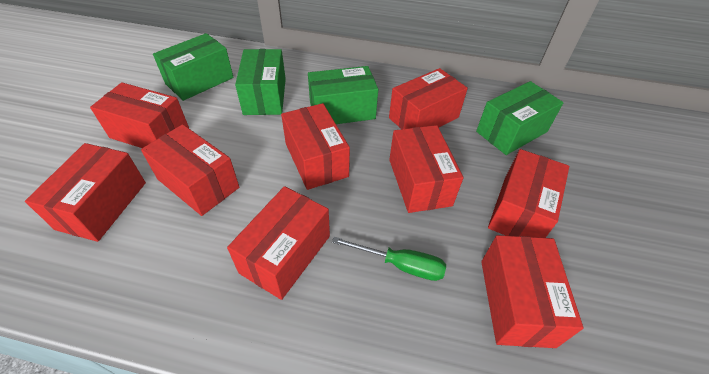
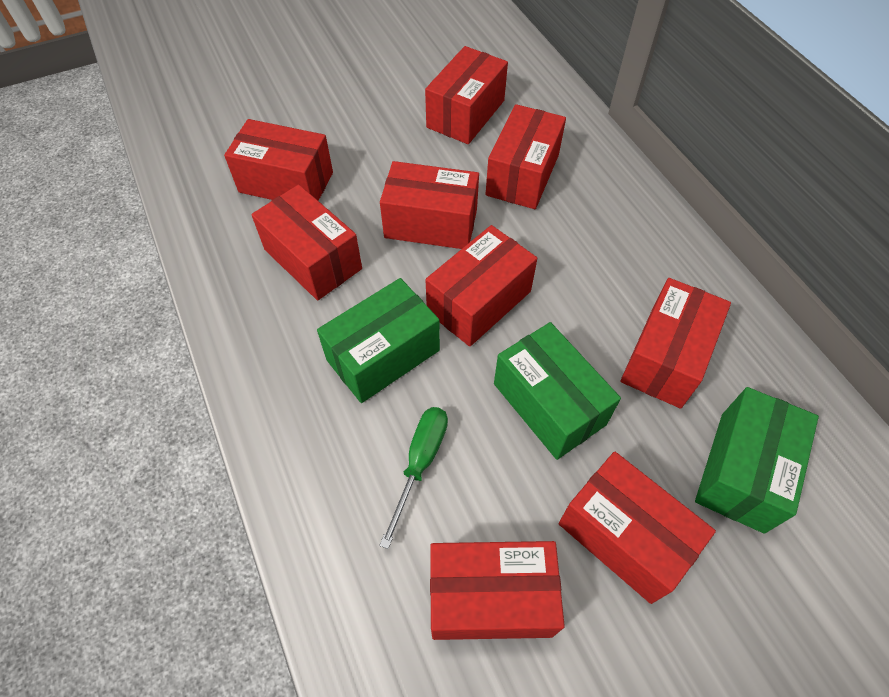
green box: [153,33,233,101] [235,49,286,115] [308,66,378,124] [476,81,564,155] = 4 -> [317,278,440,403] [494,322,621,460] [695,387,819,534] = 3

